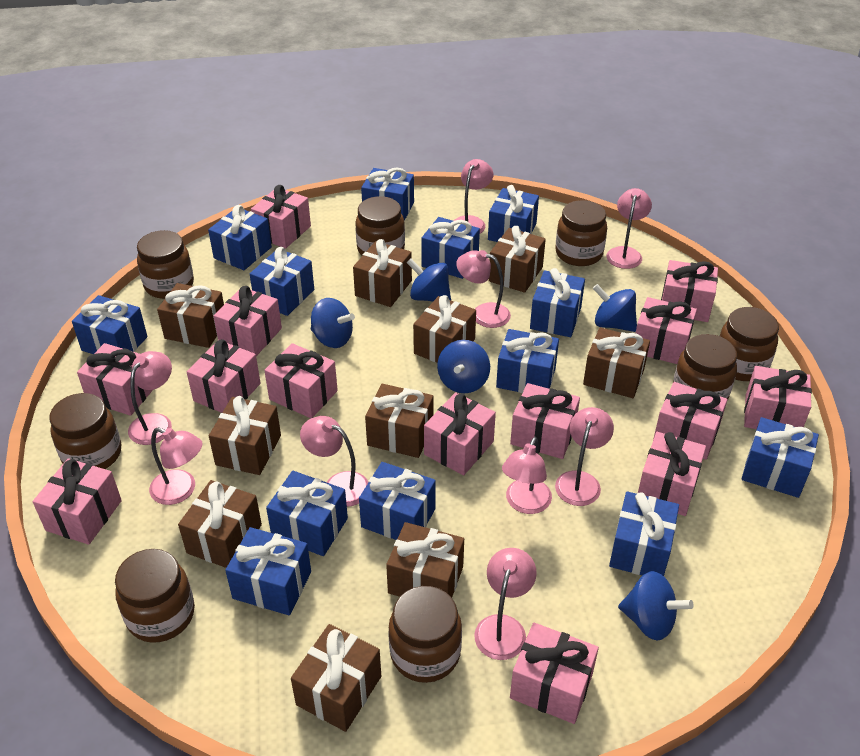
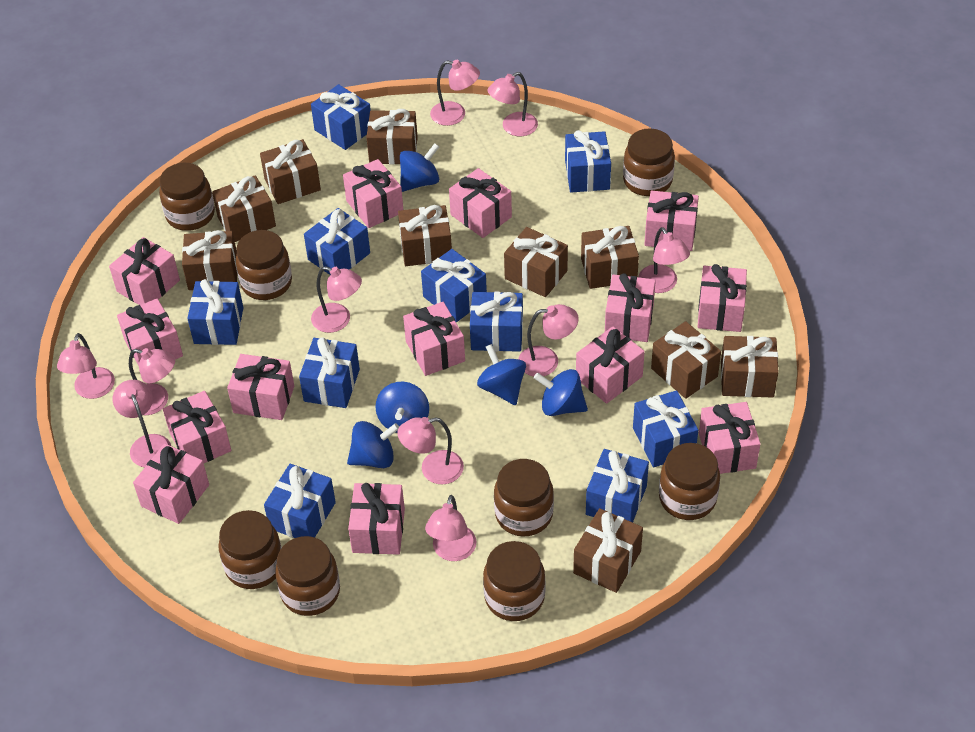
blue gift: [72,295,148,354] [208,205,272,270] [225,527,311,615] [250,247,314,316] [266,471,348,556] [359,462,436,540] [361,168,414,221] [421,217,480,279] [488,185,539,242] [496,329,559,393] [530,268,585,337] [609,491,679,576] [741,417,819,498] = 13 -> [187,279,243,345] [264,464,336,538] [299,337,360,408] [304,208,370,275] [311,84,371,150] [421,249,487,322] [470,292,523,352] [565,130,611,193] [586,449,649,522] [633,390,698,467] = 10
pink lamp: [128,351,172,445] [149,427,202,505] [300,416,368,507] [454,159,493,234] [456,250,511,328] [474,548,537,660] [502,437,552,514] [555,407,614,506] [606,188,652,269] = 9 -> [57,333,115,399] [113,380,171,467] [129,348,175,415] [311,266,362,333] [397,417,464,484] [425,495,477,561] [430,60,480,126] [487,72,538,136] [518,304,579,376] [639,227,690,293] = 10

